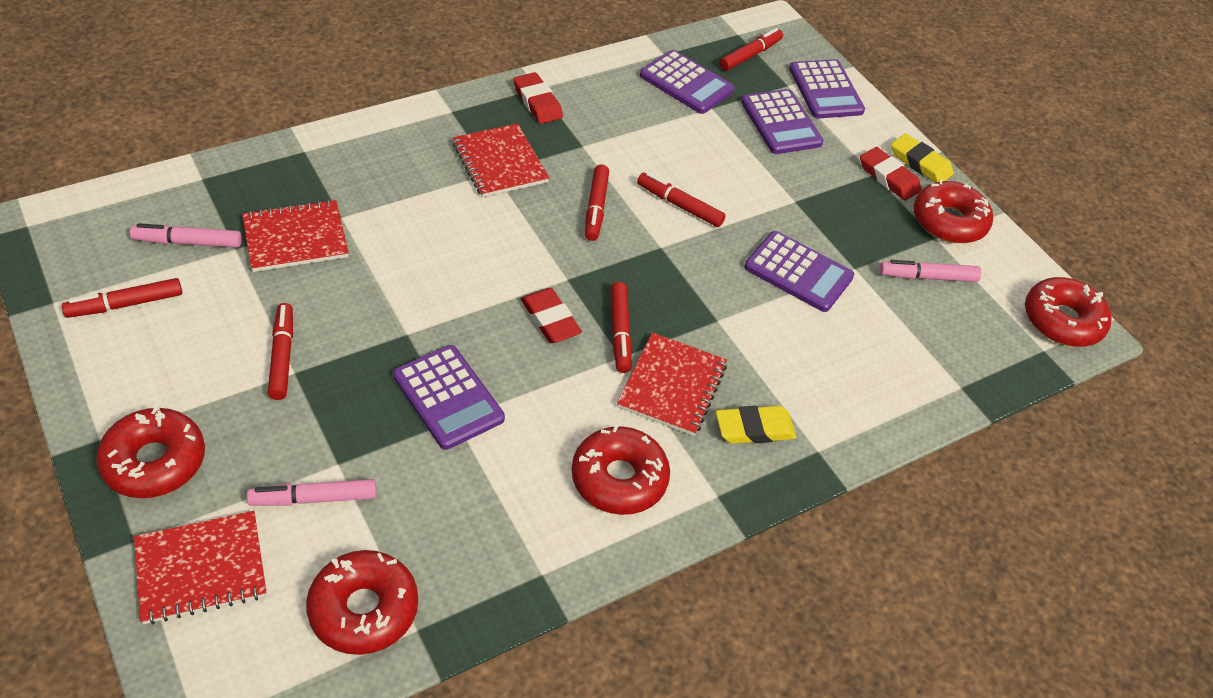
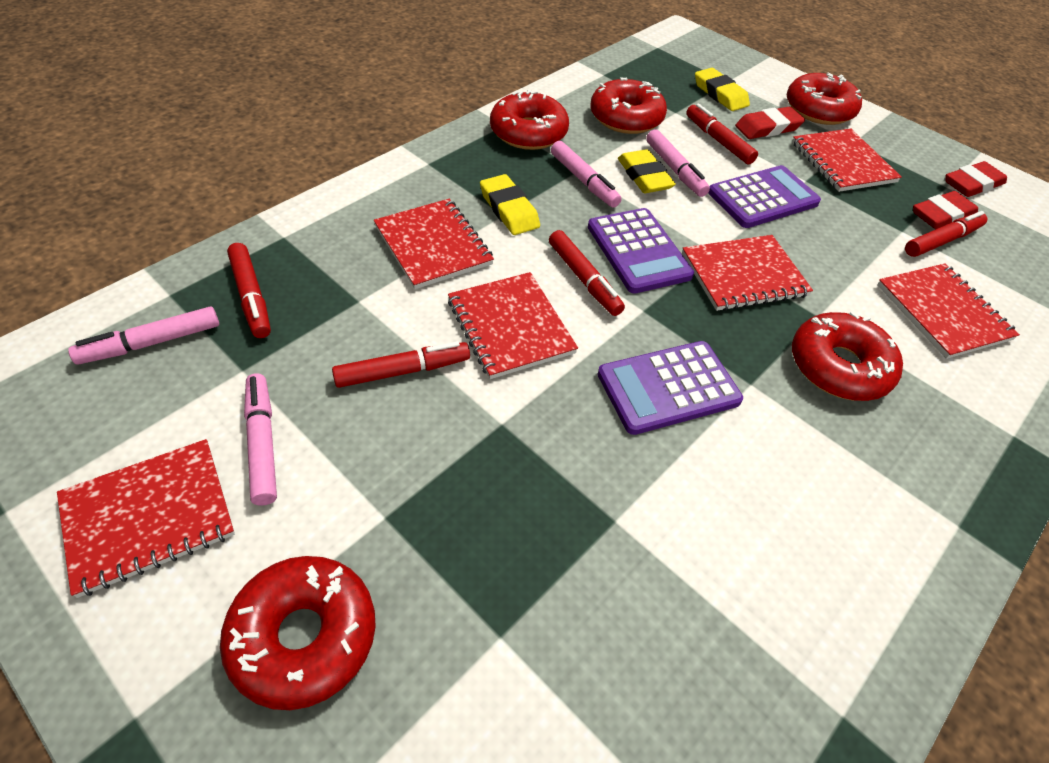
pink marker: [130,223,242,248] [247,479,376,506] [880,260,981,282] = 3 -> [68,306,219,365] [244,373,277,506] [551,141,622,208] [646,129,710,197] = 4
purple calculator: [393,345,505,450] [640,50,734,114] [741,89,824,154] [744,231,854,312] [789,59,865,119] = 5 -> [588,208,694,293] [598,341,743,435] [708,165,821,228] = 3
red marker: [62,278,182,318] [268,303,293,400] [585,164,609,241] [610,282,632,373] [637,172,726,227] [719,28,783,71] = 6 -> [227,243,271,338] [332,341,470,388] [549,230,625,316] [686,104,758,164] [905,211,987,257] = 5
red notebook: [134,511,267,624] [242,200,349,272] [452,124,549,197] [617,333,727,436] = 4 -> [57,439,235,598] [374,199,494,289] [448,272,578,379] [682,235,813,311] [792,129,902,192] [877,263,1020,359] = 6
yellow eraser: [716,406,796,444] [891,134,954,182] = 2 -> [480,174,540,235] [618,149,676,193] [695,68,750,111] = 3

